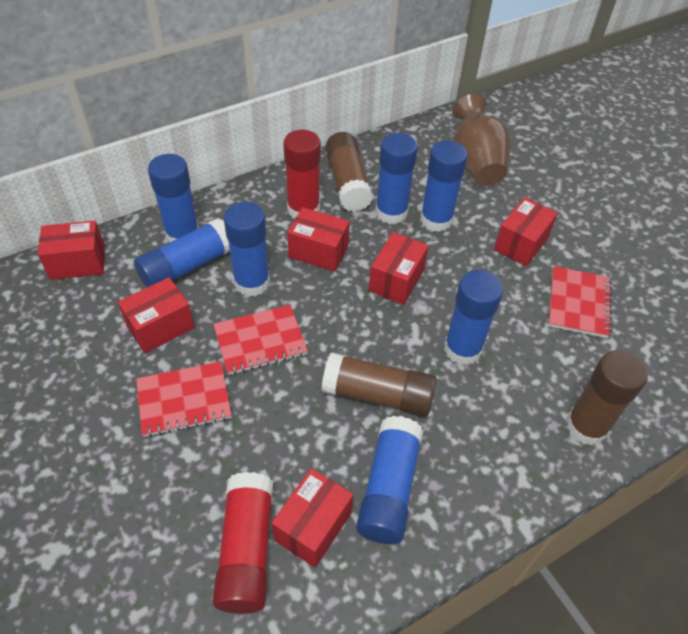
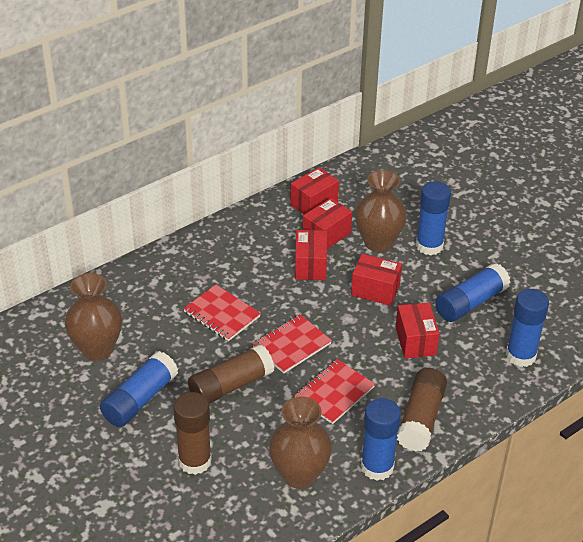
blue glue stick: [134,218,230,287] [148,154,199,242] [224,202,270,297] [356,416,423,544] [375,133,418,224] [420,140,468,232] [444,270,503,365] = 7 -> [100,351,178,427] [361,398,401,481] [416,181,451,255] [435,263,511,322] [506,289,549,367] = 5
brown vase: [453,94,511,186] = 1 -> [65,273,122,361] [269,397,332,489] [355,170,407,252] = 3
red box: [38,221,105,280] [118,277,195,353] [272,468,353,568] [287,207,350,272] [369,232,429,305] [494,197,558,266] = 6 -> [290,167,339,215] [295,230,327,280] [303,198,352,249] [351,254,402,306] [396,303,440,358] = 5
red glue stick: [213,472,273,614] [283,130,321,219] = 2 -> none = 0

